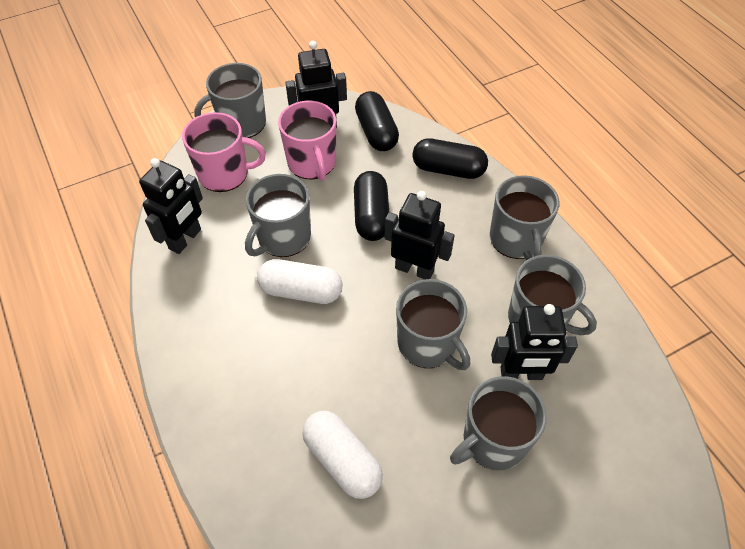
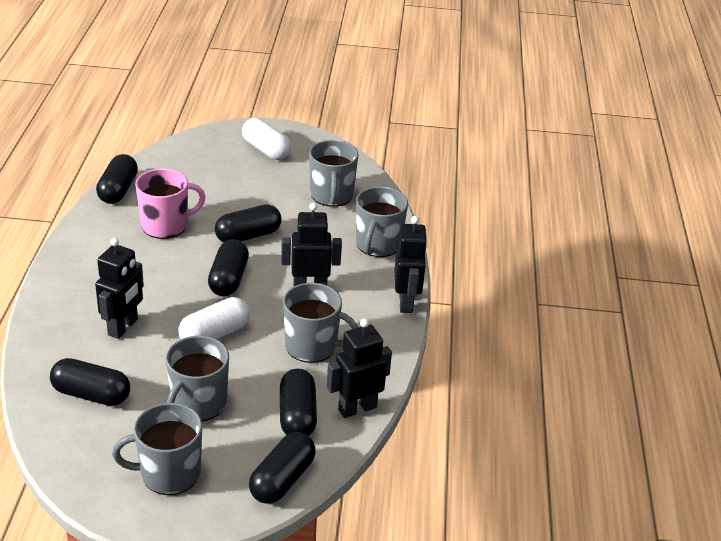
black capsule: [354,171,389,241] [355,91,399,151] [412,138,488,179] = 3 -> [50,358,130,406] [96,154,138,204] [208,239,249,296] [215,204,281,243] [249,432,316,504] [280,369,317,436] = 6
grey mug: [194,63,266,138] [245,174,311,257] [396,279,470,370] [450,376,547,470] [490,175,559,260] [508,255,597,335] = 6 -> [112,403,202,495] [166,336,229,421] [283,283,358,363] [309,140,359,207] [356,187,408,257] = 5
pink mug: [182,112,266,192] [278,101,336,181] = 2 -> [135,169,206,239] = 1

